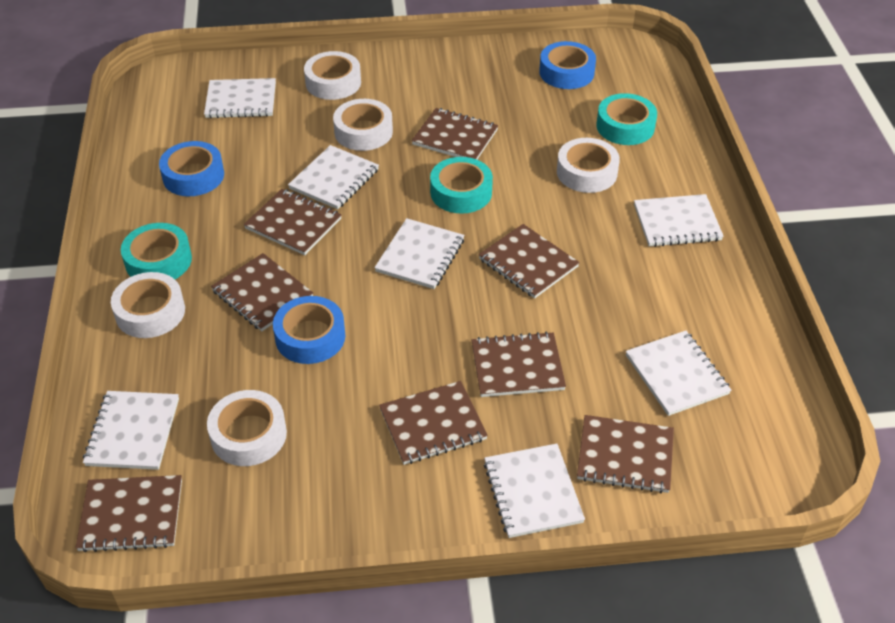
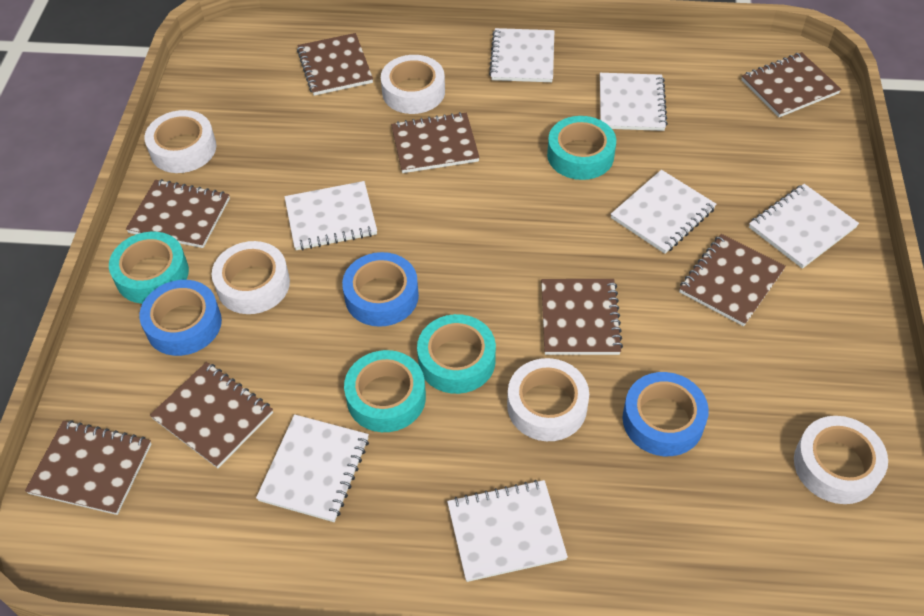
turquoise tape: [121,223,192,279] [430,157,493,214] [596,93,657,145] = 3 -> [109,232,189,304] [344,350,426,432] [417,314,496,394] [547,116,616,180] = 4

